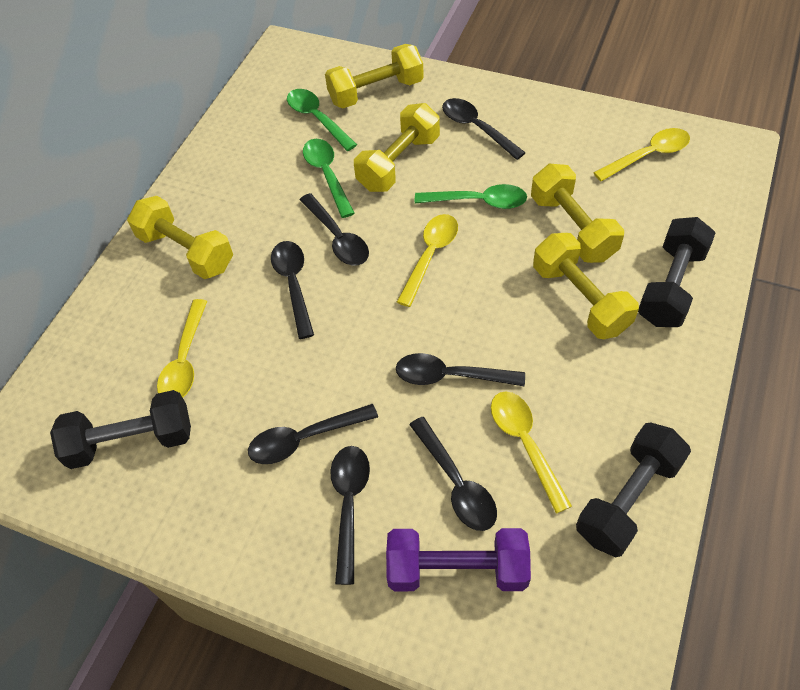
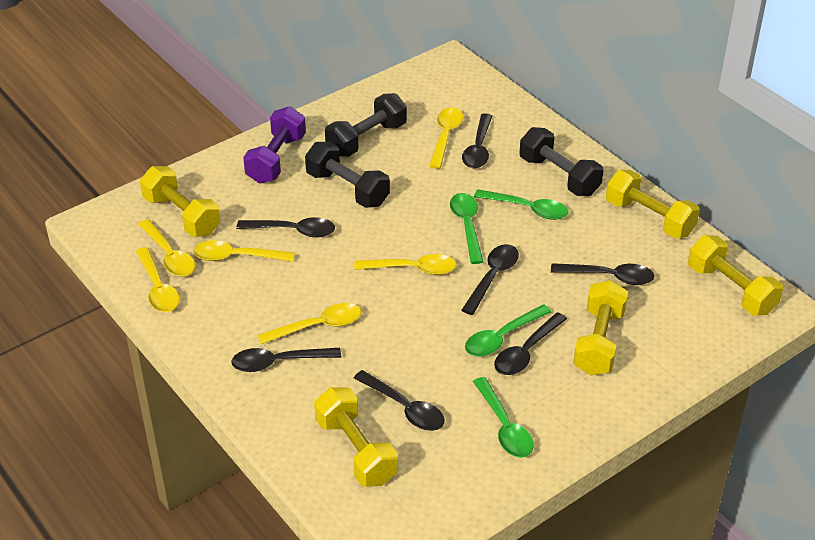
green spoon: [287,89,357,151] [303,139,355,218] [415,184,527,209] = 3 -> [450,193,483,264] [465,304,551,357] [473,377,534,458] [474,189,569,220] = 4
yellow spoon: [157,299,207,398] [397,214,458,307] [491,391,572,513] [593,128,690,181] = 4 -> [136,247,180,312] [138,219,195,277] [193,240,295,262] [258,303,361,344] [354,254,456,275] [429,107,463,169] = 6

